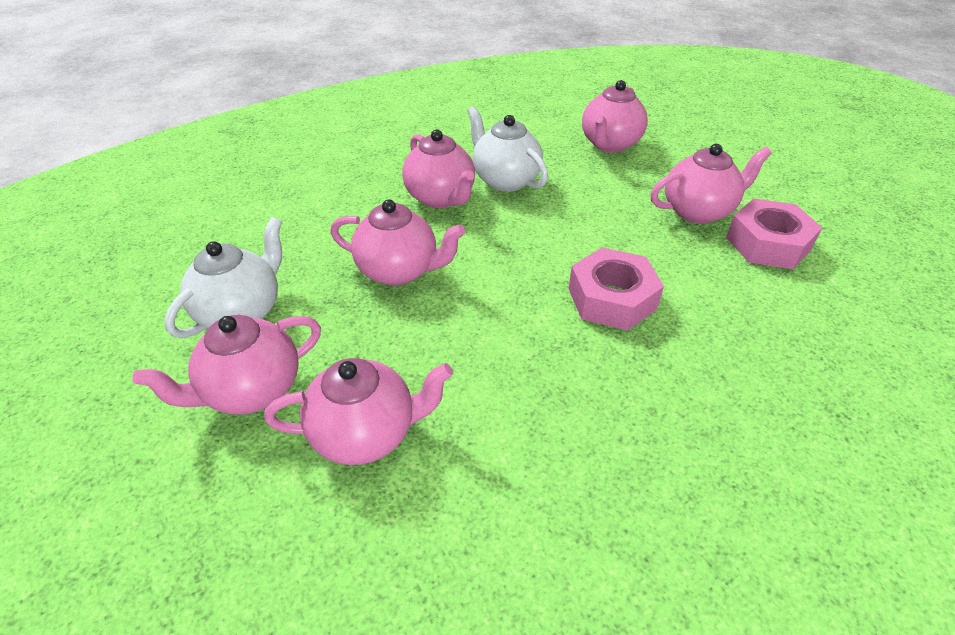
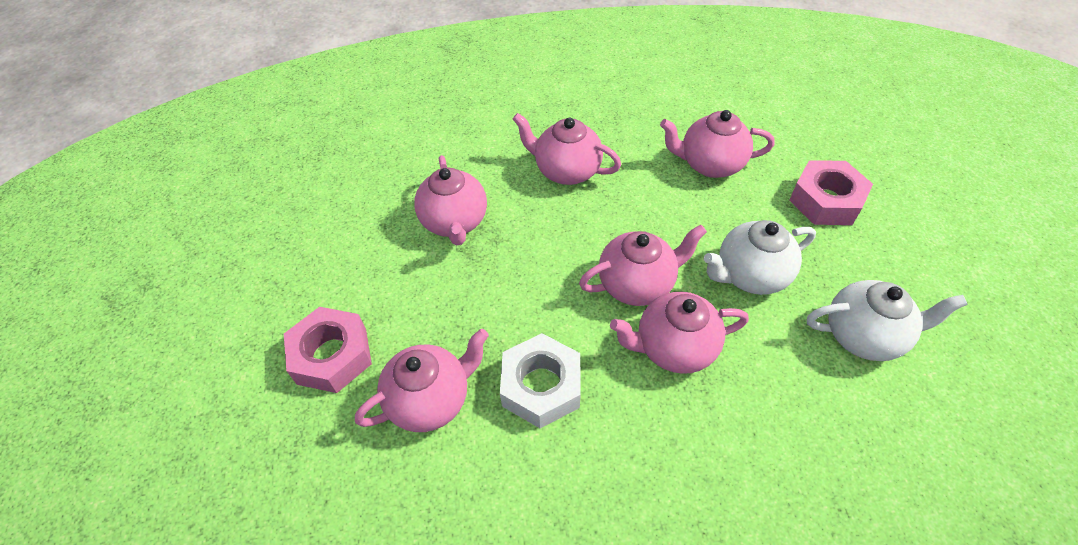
white nut: none = 0 -> [500,333,581,428] = 1

